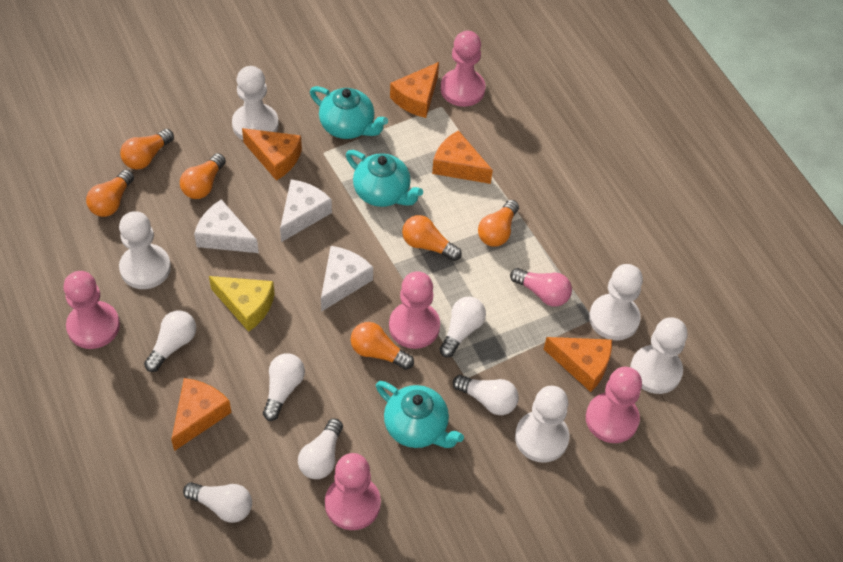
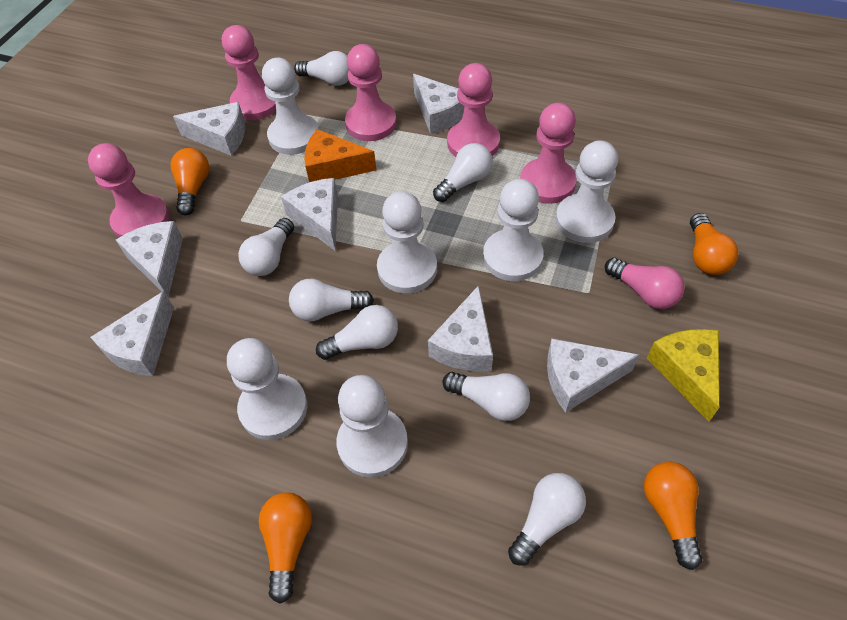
orange cheese: [171,378,232,451] [242,128,302,181] [390,62,439,118] [432,130,493,184] [544,337,612,392] = 5 -> [304,129,377,182] = 1
orange light bulb: [86,169,134,217] [120,129,174,170] [180,153,226,199] [351,322,414,370] [402,215,462,261] [478,200,519,247] = 6 -> [170,148,209,215] [259,492,312,604] [644,462,702,570] [690,213,738,275] = 4
turquoise teapot: [310,86,388,139] [346,150,423,207] [376,381,464,448] = 3 -> none = 0
white cheese: [194,199,259,253] [280,179,332,242] [321,246,373,312] = 3 -> [91,291,174,376] [116,221,183,297] [173,102,245,156] [281,178,338,250] [413,74,465,134] [428,285,493,372] [547,338,639,413] = 7
white light bulb: [144,310,196,372] [183,482,252,523] [263,353,305,421] [298,418,343,479] [439,297,486,358] [453,375,519,415] = 6 -> [238,218,294,276] [289,279,374,321] [294,51,349,86] [316,305,398,360] [433,143,493,202] [442,372,530,421] [508,473,586,566] = 7
white pawn: [119,211,171,289] [232,66,279,140] [515,386,569,463] [589,264,643,341] [630,317,688,394] = 5 -> [227,338,307,440] [262,58,319,155] [336,375,408,478] [377,191,437,293] [483,179,544,281] [555,141,618,243] = 6

